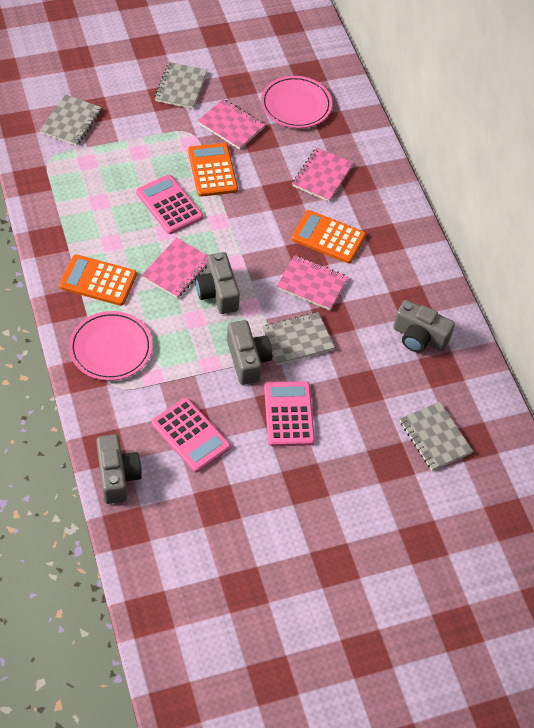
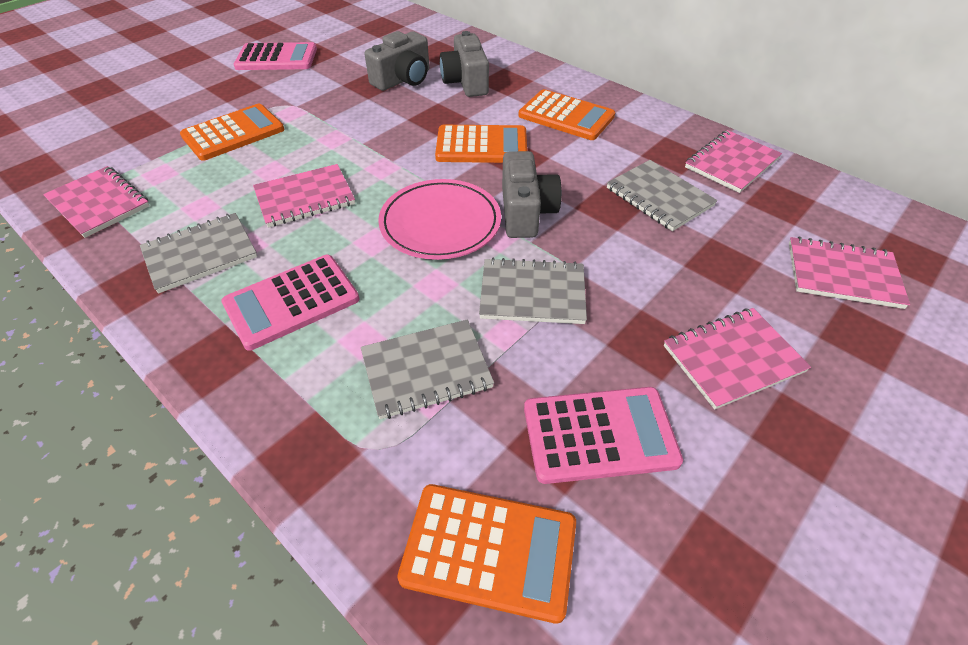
grey camera: [96,434,142,504] [195,252,240,314] [227,320,272,385] [393,300,455,352] = 4 -> [365,31,429,91] [440,31,489,97] [502,151,562,238] = 3
orange calculator: [59,254,137,306] [188,143,238,197] [291,210,366,264] = 3 -> [180,104,284,161] [397,484,576,624] [435,125,527,163] [518,89,615,140] = 4
pink notebook: [141,238,208,298] [198,99,265,150] [277,255,348,310] [292,147,353,202] = 4 -> [43,166,150,238] [253,164,355,227] [664,308,811,410] [685,130,782,193] [789,237,910,309] = 5
pink plate: [69,311,152,381] [261,76,332,128] = 2 -> [378,179,501,260] = 1

